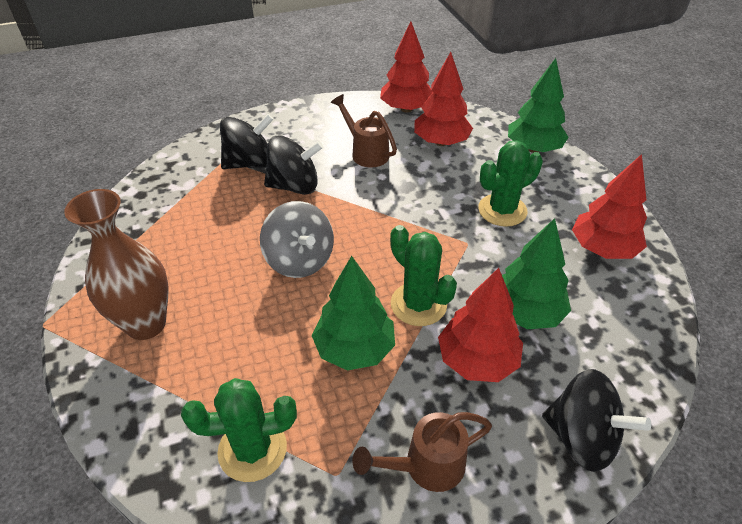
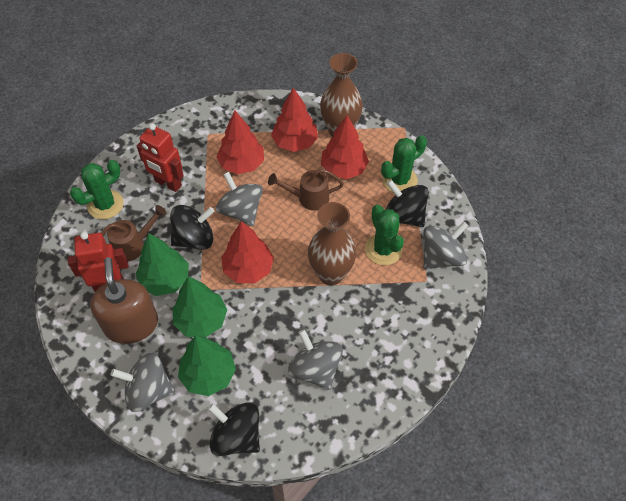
brown soap dispenser: none = 0 -> [90,257,158,344] = 1
brown vase: [64,189,169,340] = 1 -> [308,202,356,285] [320,53,363,137] = 2
grey spinning top: [260,201,334,278] = 1 -> [111,353,175,412] [216,172,263,226] [288,329,343,390] [423,221,468,269] = 4
red robot: none = 0 -> [68,232,129,292] [137,123,184,192] = 2

